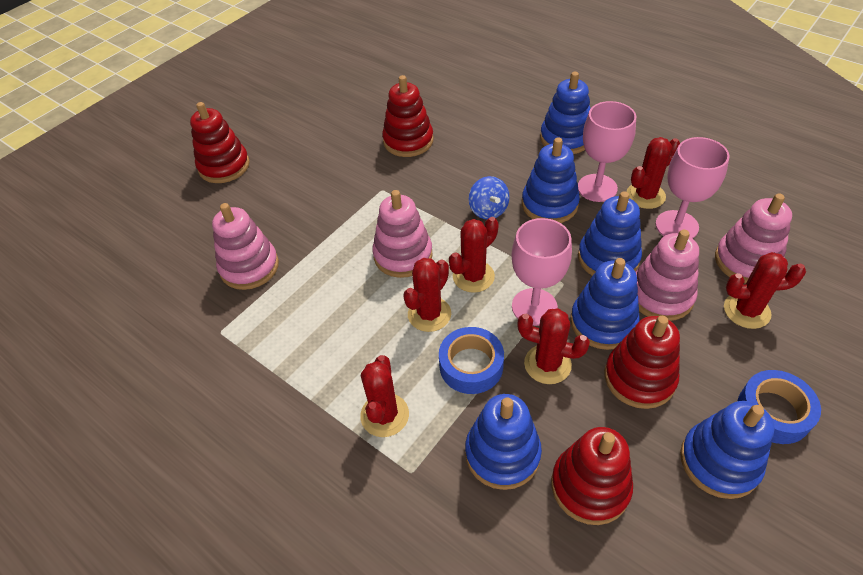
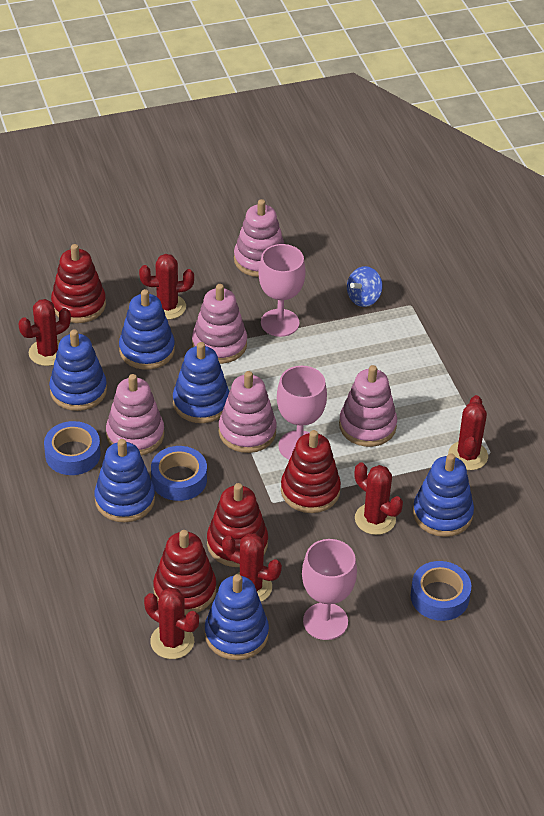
blue tape: [439,327,504,394] [738,370,821,444] = 2 -> [44,421,101,475] [151,446,207,501] [411,561,471,621] = 3
pink stacking toy: [212,203,279,290] [372,190,433,278] [636,230,699,321] [715,193,792,284] = 4 -> [106,374,164,455] [192,284,247,364] [219,371,277,453] [234,199,284,277] [339,365,397,447] = 5

